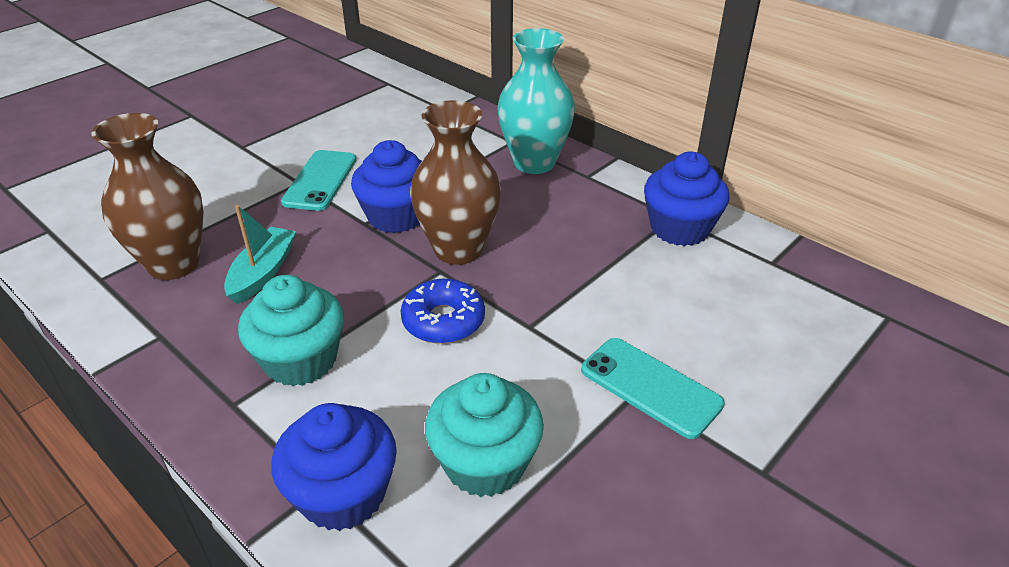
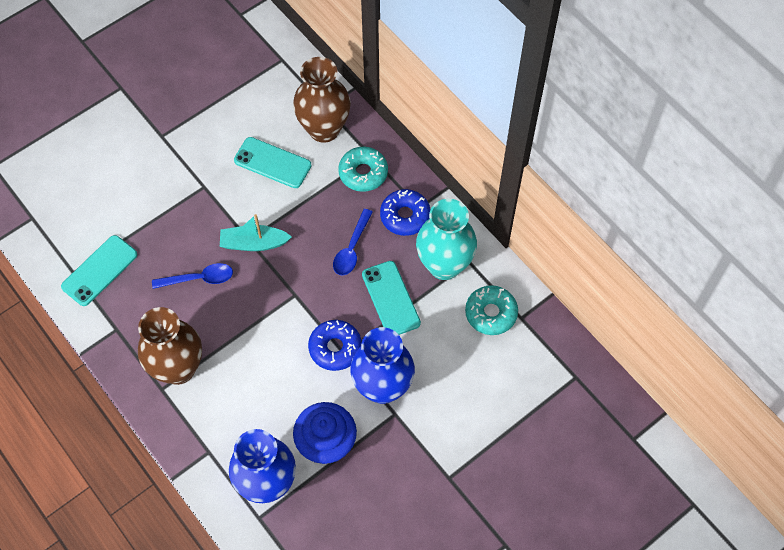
blue cupcake: [271,403,397,531] [351,140,422,233] [644,152,730,246] = 3 -> [293,402,357,464] = 1
blue donut: [401,279,485,344] = 1 -> [308,320,362,371] [380,189,431,236] = 2
blue spoon: none = 0 -> [152,263,233,289] [333,209,373,276] = 2
blue vase: none = 0 -> [229,429,296,503] [350,327,415,404] = 2
turquoise cupcake: [238,275,344,386] [425,373,544,497] = 2 -> none = 0
turquoise donut: none = 0 -> [338,147,388,192] [465,285,518,335] = 2
turquoise phone: [281,150,357,211] [581,338,725,439] = 2 -> [61,235,138,306] [234,137,312,188] [362,261,421,335] = 3

